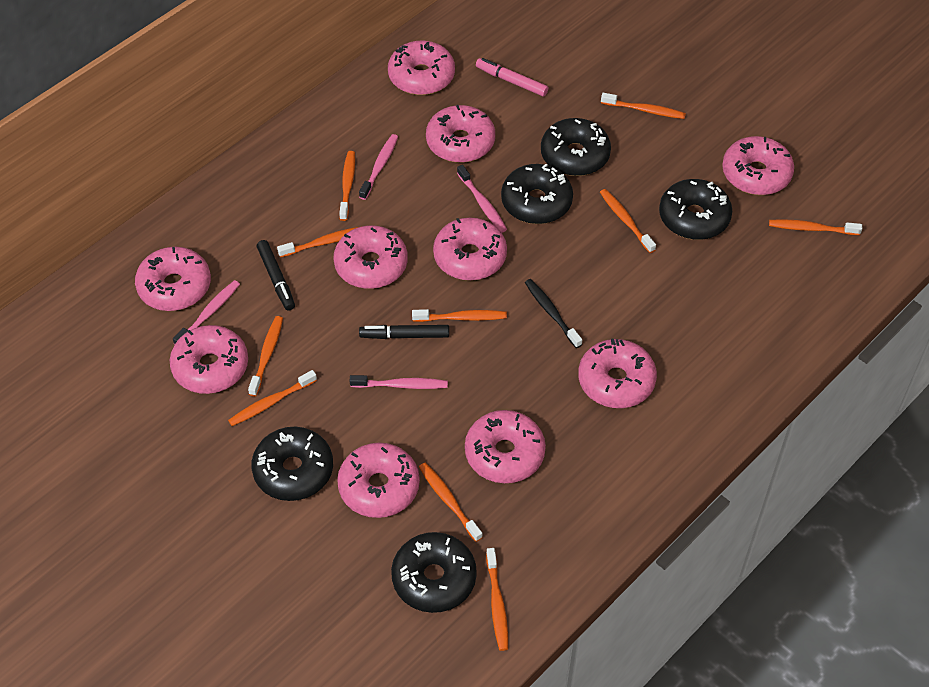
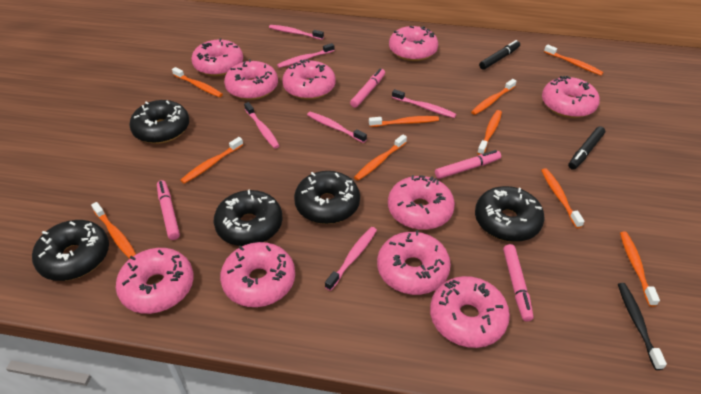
pink marker: [476,58,548,96] = 1 -> [157,180,180,240] [350,68,385,108] [435,150,501,179] [503,244,534,321] = 4
pink toothbrush: [173,280,240,345] [350,375,448,389] [359,134,398,200] [457,165,507,233] = 4 -> [244,102,279,148] [269,25,324,40] [277,43,334,68] [307,112,367,143] [325,227,377,291] [392,89,456,118] = 6

